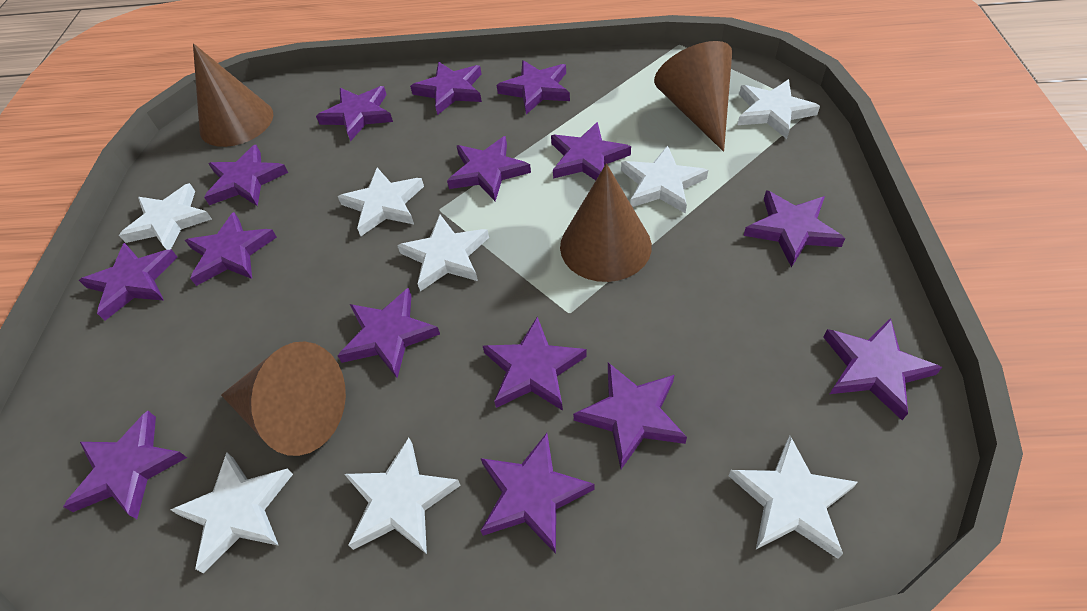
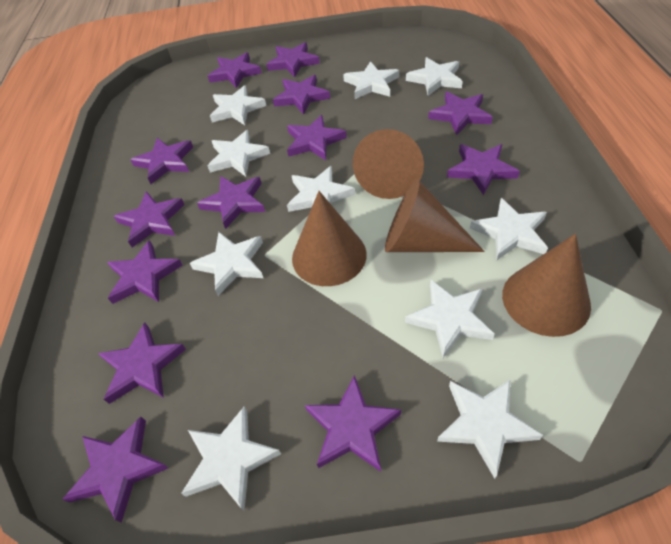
purple star: [63,411,187,519] [79,243,178,321] [185,212,277,286] [204,145,288,206] [316,86,393,141] [337,288,440,378] [410,62,482,115] [447,136,531,201] [480,433,595,554] [483,317,587,411] [497,60,570,114] [551,122,631,180] [573,363,687,469] [743,190,845,267] [823,318,942,420] = 15 -> [63,417,168,523] [98,323,186,404] [107,240,183,304] [113,191,184,248] [130,138,193,184] [197,176,265,229] [208,52,262,88] [266,42,320,77] [273,75,330,115] [287,115,347,160] [305,375,401,472] [428,92,493,135] [447,144,520,195] = 13
white star: [119,183,212,250] [170,452,293,573] [338,168,424,236] [344,438,461,554] [397,215,489,292] [621,145,708,214] [729,436,858,559] [738,79,820,139] = 8 -> [181,406,281,511] [190,232,263,296] [208,130,270,177] [210,85,266,125] [287,166,355,212] [343,61,399,99] [405,279,495,358] [406,57,463,96] [437,379,543,479] [470,198,548,260] = 10

